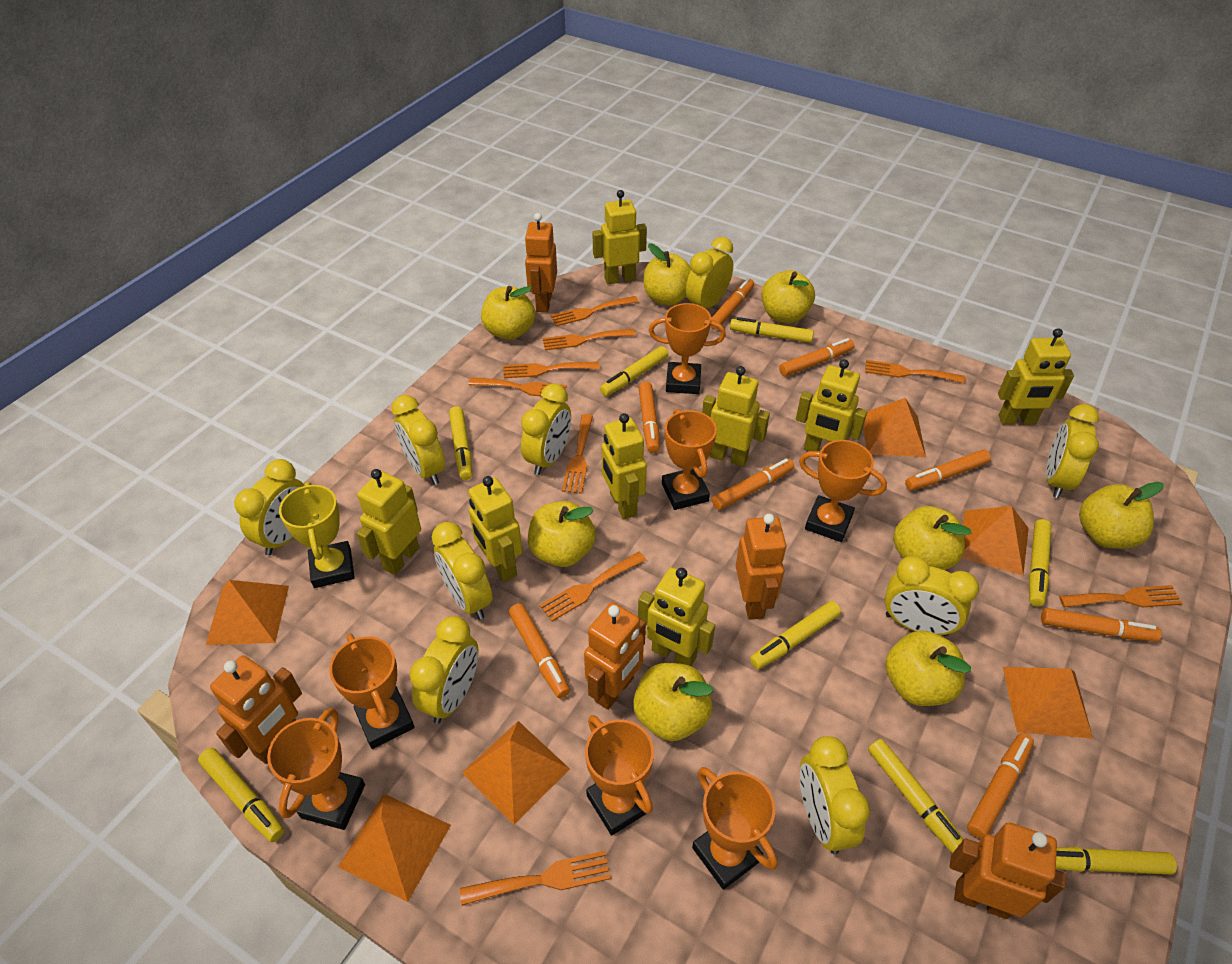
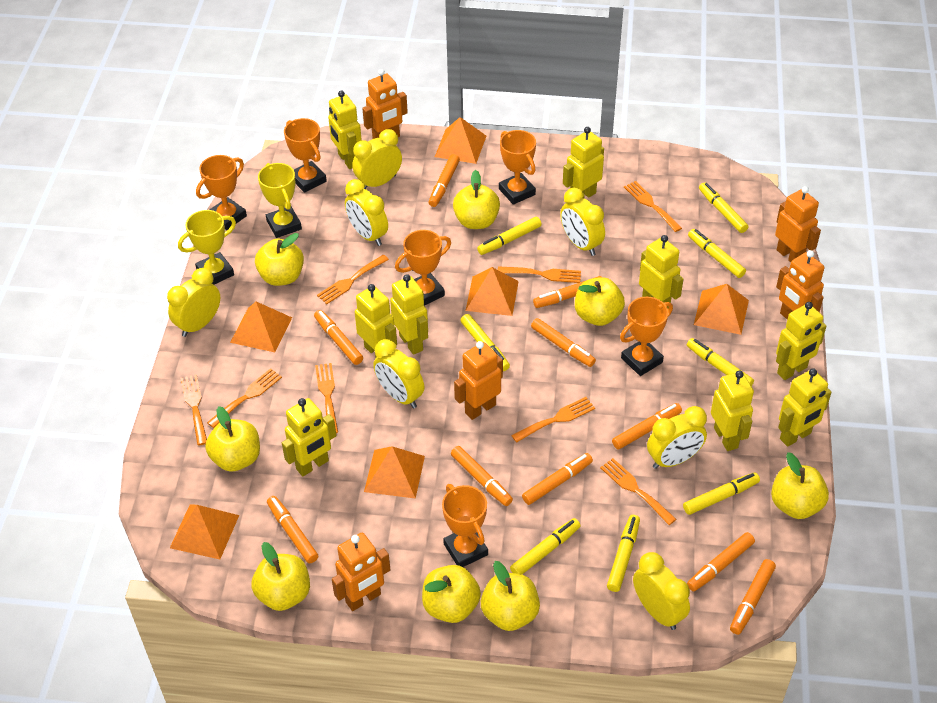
orange fork: [460,851,611,906] [468,377,567,397] [504,362,599,378] [540,552,646,621] [543,329,636,350] [551,296,639,326] [562,414,593,494] [865,360,965,383] [1059,585,1183,608] = 9 -> [180,374,207,445] [207,368,282,428] [315,363,338,433] [317,255,389,304] [498,266,581,283] [511,397,595,443] [600,458,676,525] [624,181,682,232] = 8
orange marker: [509,603,570,698] [638,382,660,453] [710,278,754,329] [712,459,794,510] [779,338,855,376] [905,449,991,490] [967,733,1034,839] [1041,608,1162,642] = 8 -> [267,496,318,564] [314,310,363,365] [429,154,460,207] [451,446,513,506] [522,453,593,505] [531,318,596,367] [533,276,602,308] [612,403,682,449] [687,532,755,591] [730,559,776,635] = 10
orange trophy: [267,708,365,830] [329,633,415,749] [585,715,654,835] [649,303,726,394] [662,409,717,510] [692,767,778,890] [799,440,887,542] = 7 -> [196,155,247,230] [284,118,327,193] [395,230,451,306] [442,484,488,567] [499,130,536,205] [620,297,673,376] = 6
yellow clock: [234,459,304,555] [392,395,445,485] [410,616,478,724] [432,522,493,620] [521,383,571,475] [686,237,733,308] [800,736,870,854] [885,556,979,636] [1046,404,1099,498] = 9 -> [167,268,220,337] [345,179,388,246] [352,129,402,189] [373,339,424,409] [560,188,605,256] [633,552,690,630] [647,406,707,469] = 7
yellow robot: [357,469,421,575] [468,476,523,582] [592,190,647,284] [601,413,647,519] [638,567,715,666] [702,366,770,467] [796,359,867,451] [998,328,1074,425] = 8 -> [282,398,336,476] [328,90,362,169] [355,284,397,357] [390,274,428,355] [563,127,604,198] [639,235,683,308] [711,370,754,451] [776,302,826,380] [778,368,832,447] = 9
yellow trophy: [279,482,355,588] = 1 -> [178,210,236,285] [258,163,302,238] = 2

